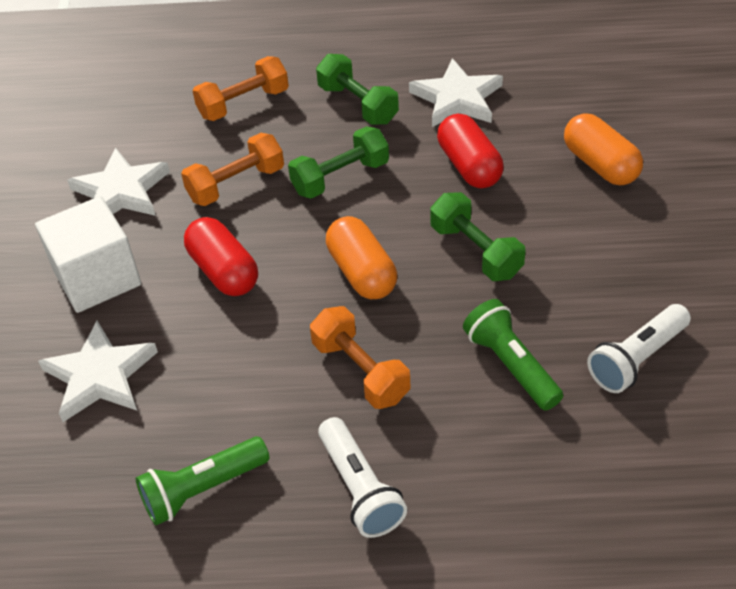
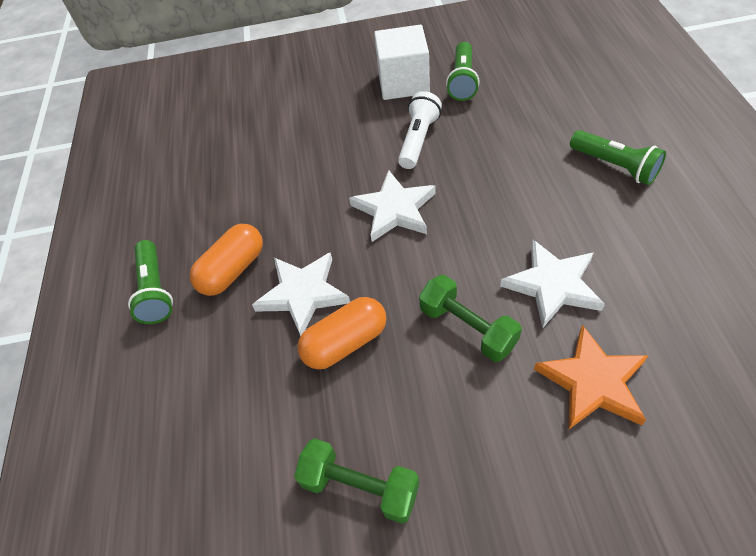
green dumbbell: [288,126,389,199] [316,54,399,125] [430,192,526,281] = 3 -> [294,438,419,524] [419,275,522,362] = 2
green flashlight: [136,437,270,525] [463,299,563,411] = 2 -> [128,240,173,324] [446,42,480,101] [570,130,666,185] = 3
orange dumbbell: [181,133,284,206] [193,56,289,121] [310,306,411,409] = 3 -> none = 0
orange star: none = 0 -> [534,325,648,429] = 1
red capsule: [184,217,258,296] [437,114,504,188] = 2 -> none = 0
white flashlight: [318,417,407,538] [587,304,691,393] = 2 -> [398,91,442,169] = 1

